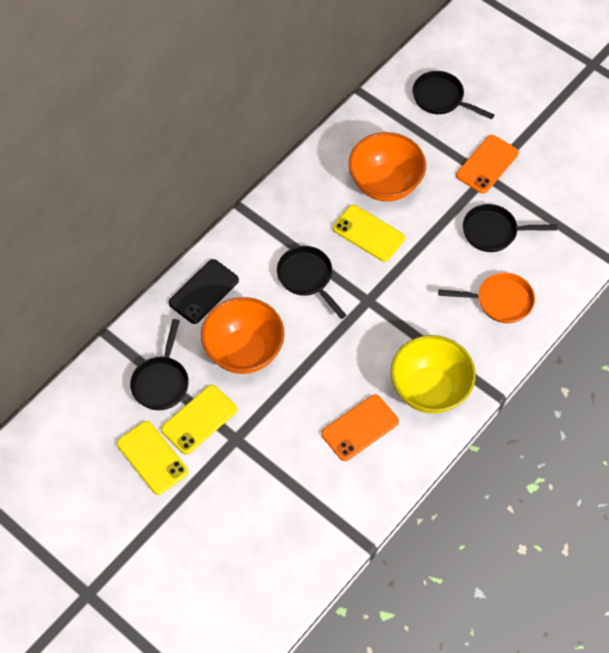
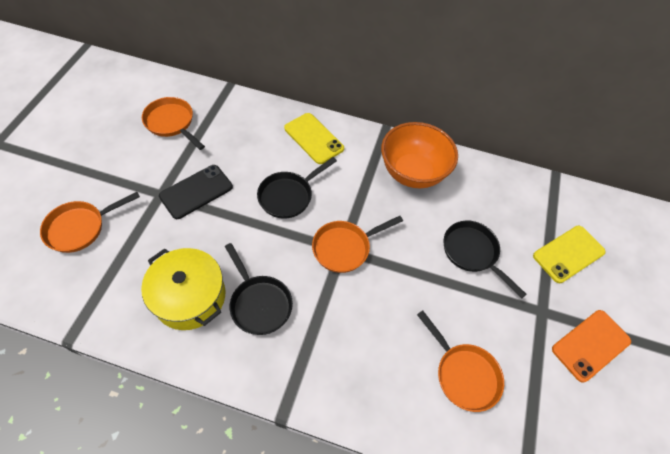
black pan: [130,319,189,410] [277,246,346,319] [412,71,494,120] [463,204,557,252] = 4 -> [225,243,293,335] [257,157,337,219] [443,221,527,298] = 3
orange bowl: [201,297,285,374] [348,132,426,202] = 2 -> [381,122,458,188] = 1
orange pan: [438,273,535,323] = 1 -> [40,192,140,253] [142,97,205,150] [312,216,403,273] [417,310,504,412] = 4
orange phone: [321,394,399,461] [456,135,519,194] = 2 -> [552,310,631,383] = 1
yellow bowl: [391,335,476,414] = 1 -> none = 0
yellow phone: [117,421,188,495] [161,385,237,454] [333,205,405,262] = 3 -> [284,113,344,164] [533,226,606,283] = 2
yellow pot: none = 0 -> [141,248,225,330] = 1

